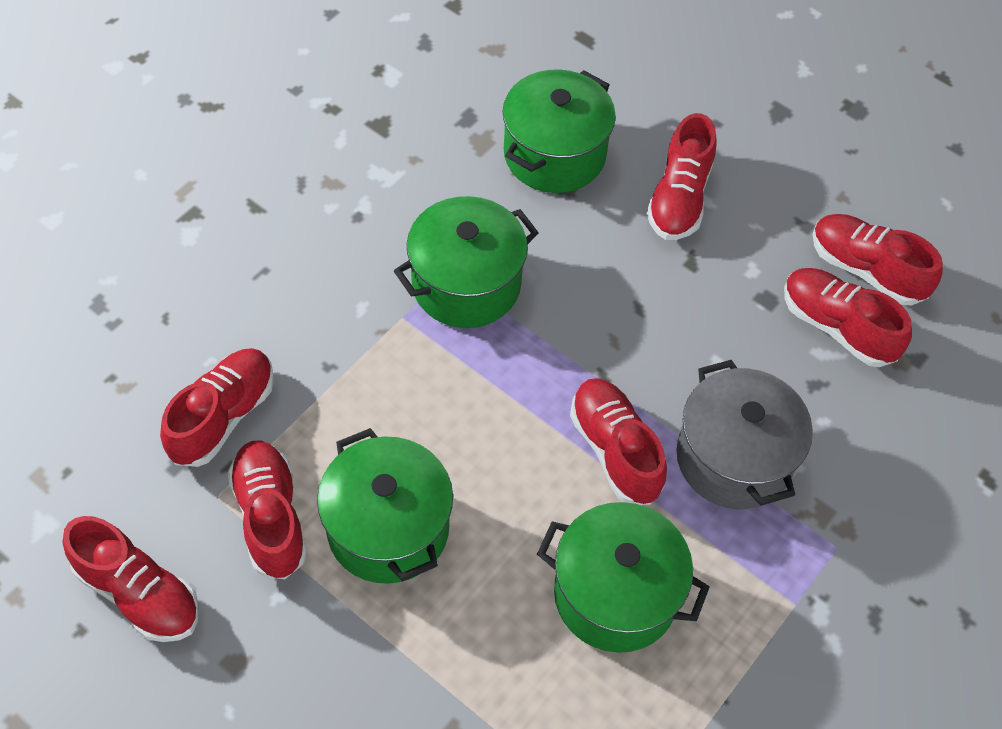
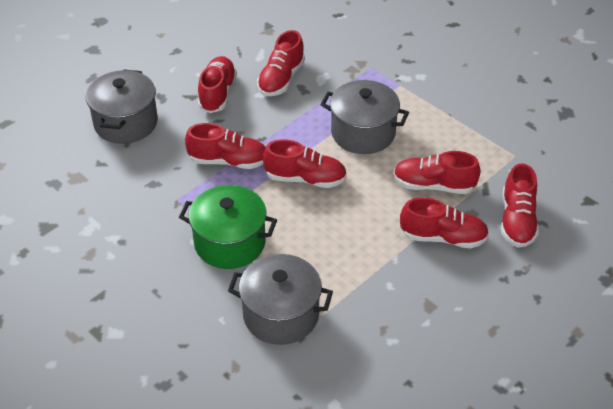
green pot: [317,428,453,584] [394,196,539,328] [503,69,616,193] [537,502,710,653] = 4 -> [179,185,277,269] = 1
grey pot: [676,360,813,509] = 1 -> [86,69,158,144] [228,254,333,345] [320,80,409,154] = 3

